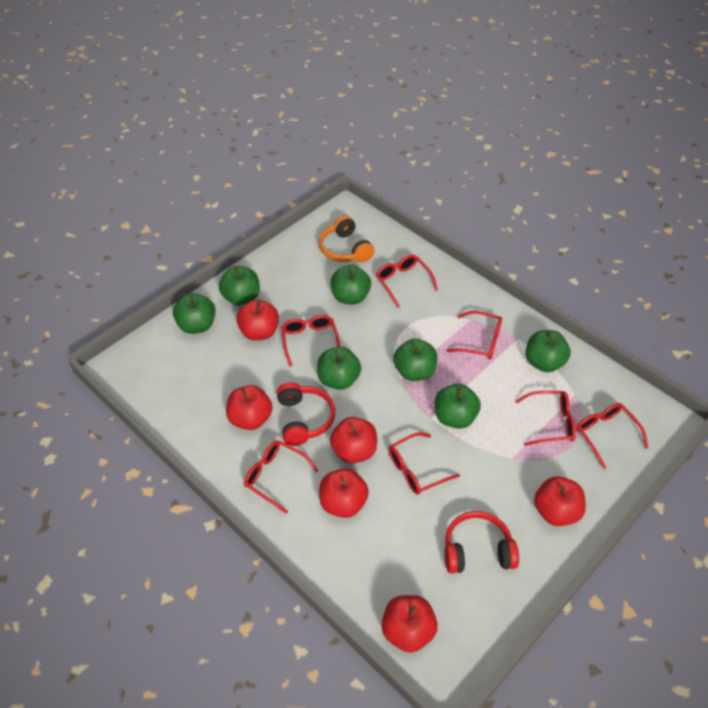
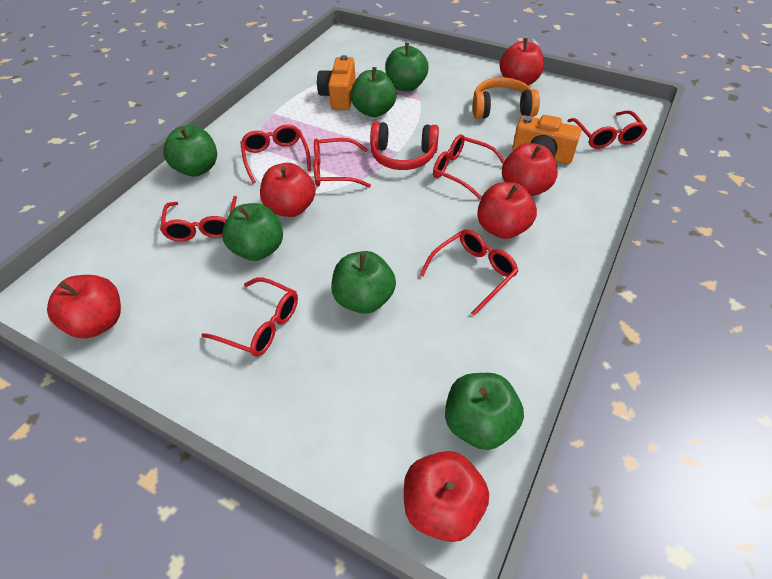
green apple: [173,293,216,334] [219,266,260,306] [317,347,361,390] [330,265,371,305] [393,338,437,381] [435,384,481,429] [526,330,570,372] = 7 -> [163,125,217,177] [222,203,283,261] [331,251,396,314] [350,67,397,117] [385,43,429,91] [445,373,524,450] = 6
orange camera: none = 0 -> [317,55,356,110] [512,115,581,164] = 2
red headphones: [277,382,335,446] [445,511,519,574] = 2 -> [370,122,439,170] = 1

